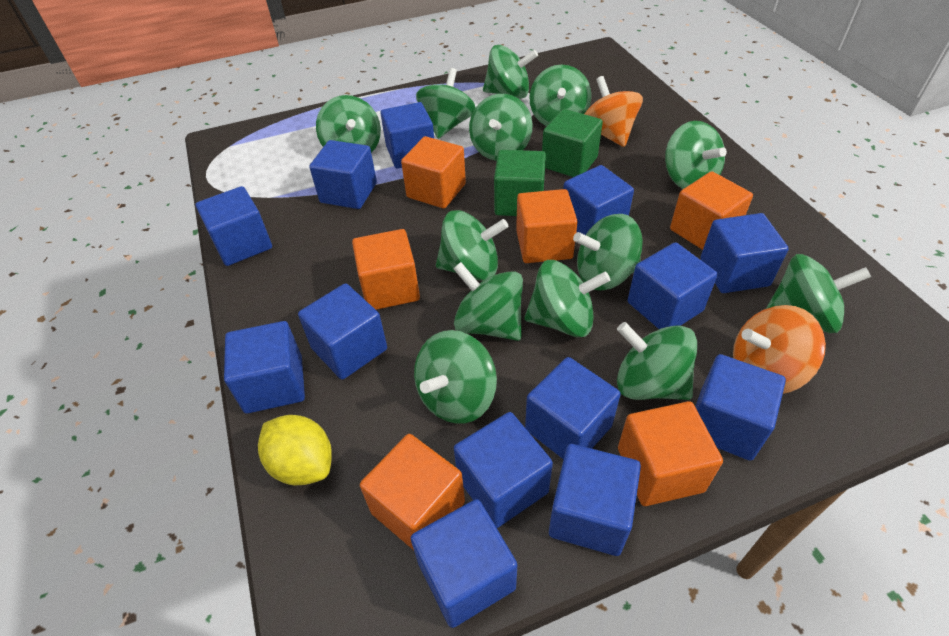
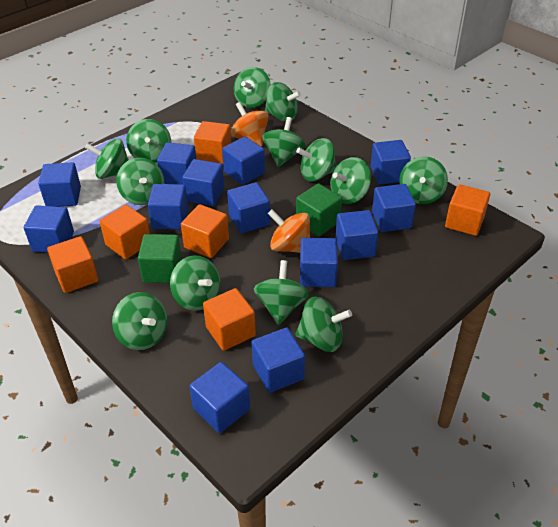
yellow lemon: [258,415,332,485] = 1 -> none = 0

